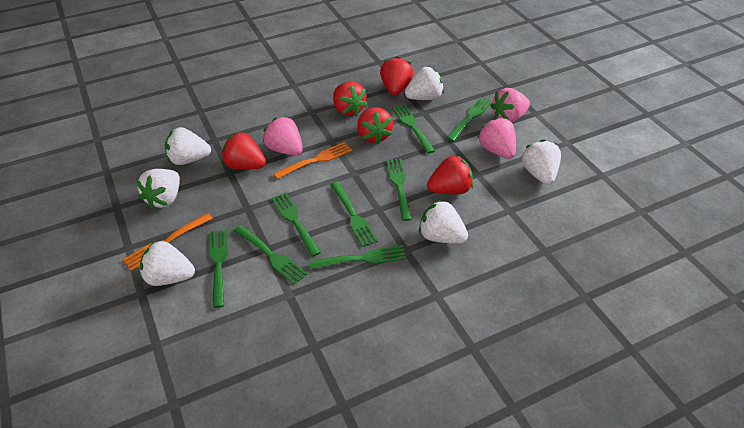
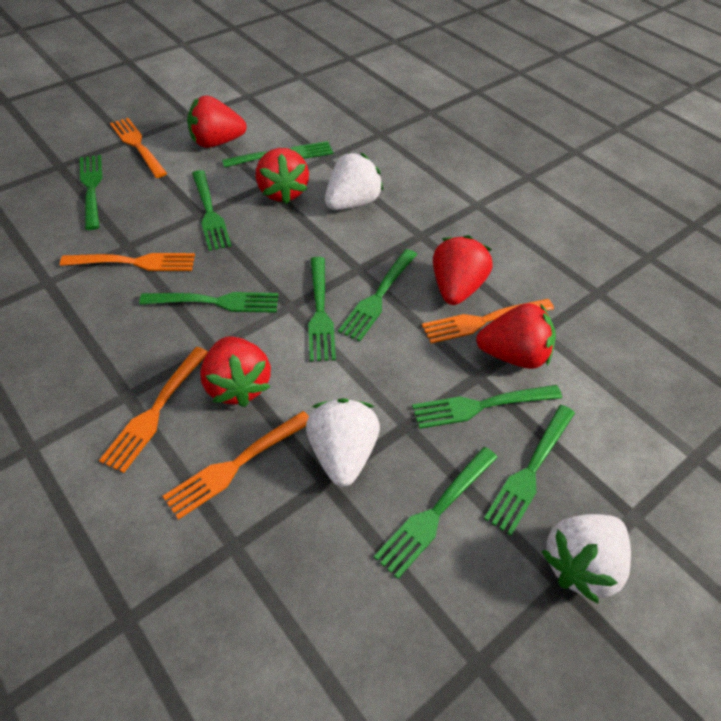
green fork: [210,230,228,308] [234,225,307,285] [271,192,321,257] [308,245,406,270] [330,182,378,247] [386,159,412,221] [392,104,435,154] [447,97,492,142] = 8 -> [80,155,102,230] [139,292,278,313] [192,170,231,251] [222,141,333,168] [308,257,336,361] [338,249,417,342] [374,447,498,579] [412,385,562,429] [484,405,575,536] = 9
orange fork: [123,213,213,271] [273,142,352,179] = 2 -> [60,253,195,271] [99,347,208,473] [110,118,167,178] [163,411,309,520] [422,299,554,343] = 5
pink strawberry: [263,116,303,156] [478,117,516,159] [490,88,530,122] = 3 -> none = 0
white strawberry: [136,169,180,209] [140,240,195,286] [165,127,211,165] [405,67,444,100] [419,200,468,244] [522,139,561,185] = 6 -> [306,398,380,487] [325,153,383,210] [541,514,631,603] = 3

